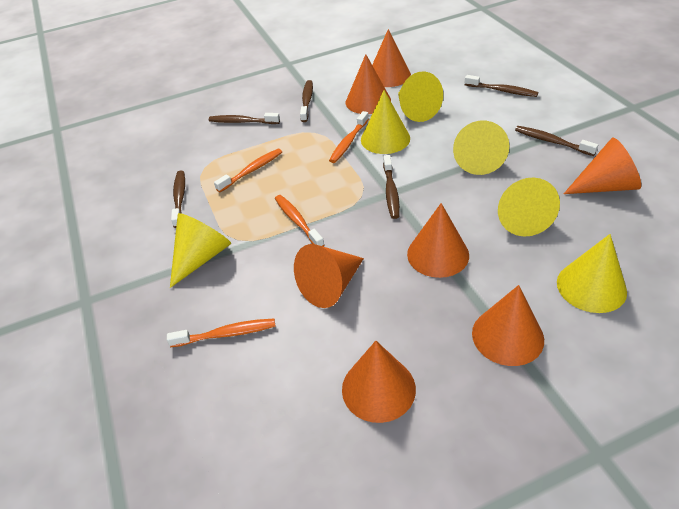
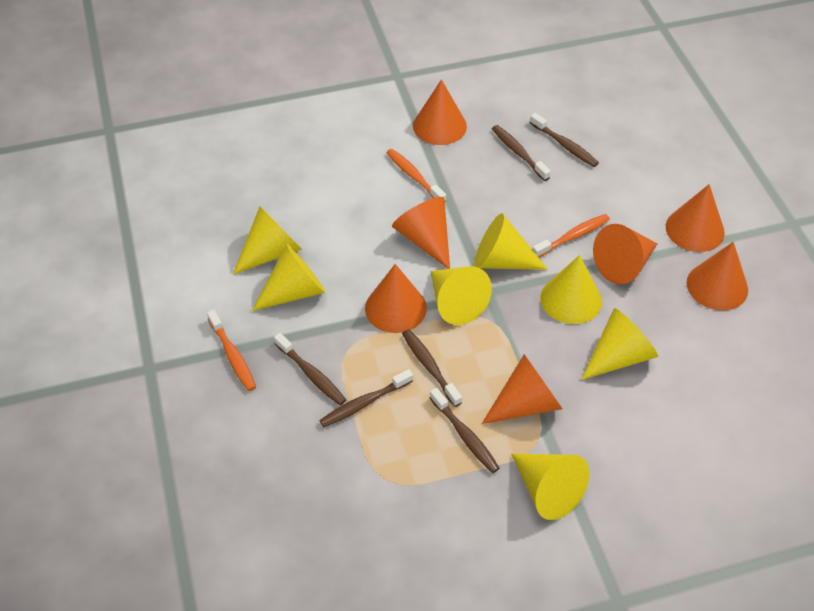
orange toothbrush: [167,319,276,347] [214,149,282,192] [275,195,324,247] [329,111,369,163] = 4 -> [207,310,256,391] [387,149,446,202] [532,214,610,258] = 3
yellow cone: [170,213,231,288] [361,90,410,154] [398,71,443,122] [453,121,509,175] [498,177,560,237] [557,234,627,313] = 6 -> [233,207,302,275] [252,244,325,311] [431,266,492,325] [474,213,548,270] [511,454,589,520] [540,255,602,324] [581,308,658,380] = 7

